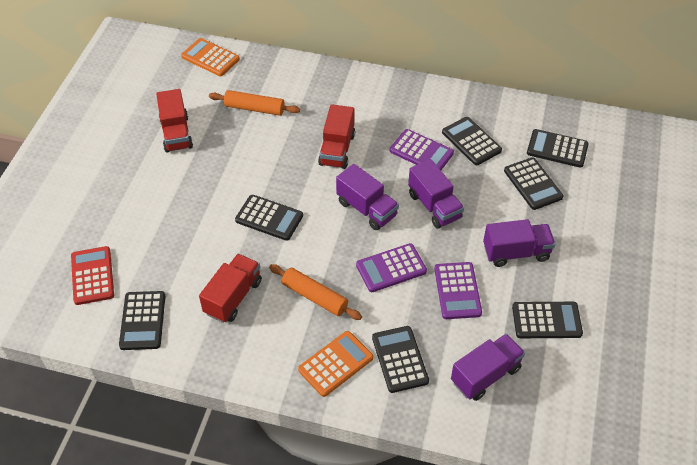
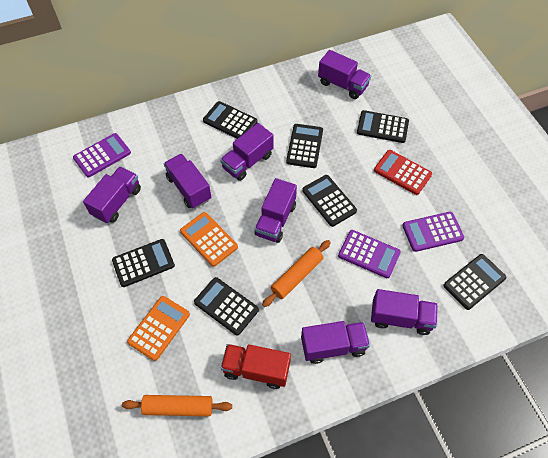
purple truck: [336,164,399,230] [408,159,464,229] [451,334,525,401] [483,219,555,267] = 4 -> [83,166,141,223] [164,154,211,209] [220,123,273,181] [255,178,297,243] [301,321,370,364] [318,50,371,99] [371,289,438,335] = 7
red truck: [156,89,193,153] [199,254,262,323] [318,104,355,169] = 3 -> [221,344,291,389] = 1

